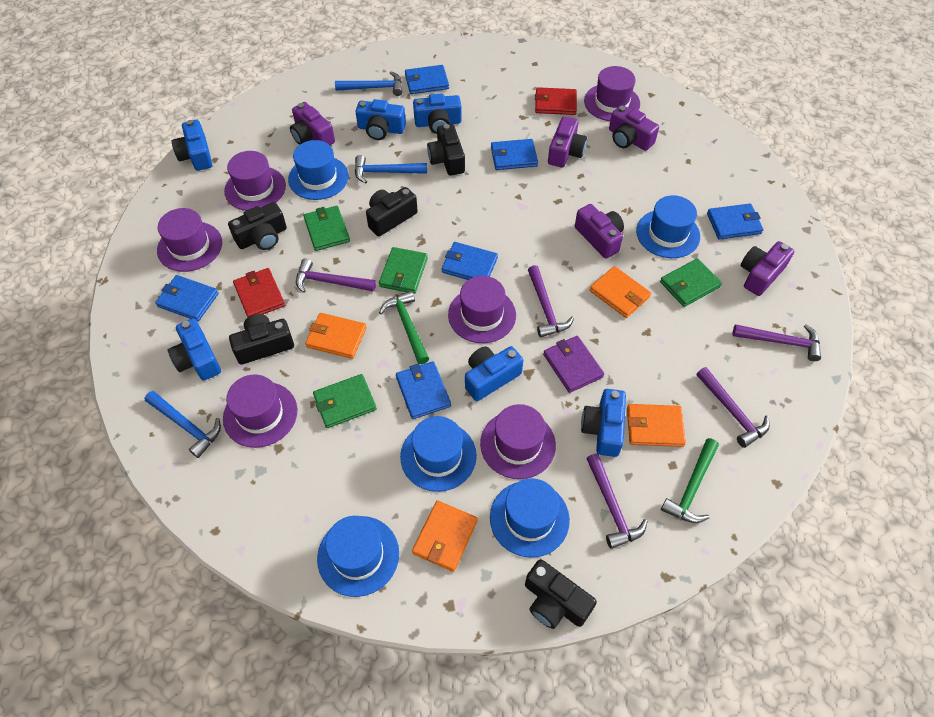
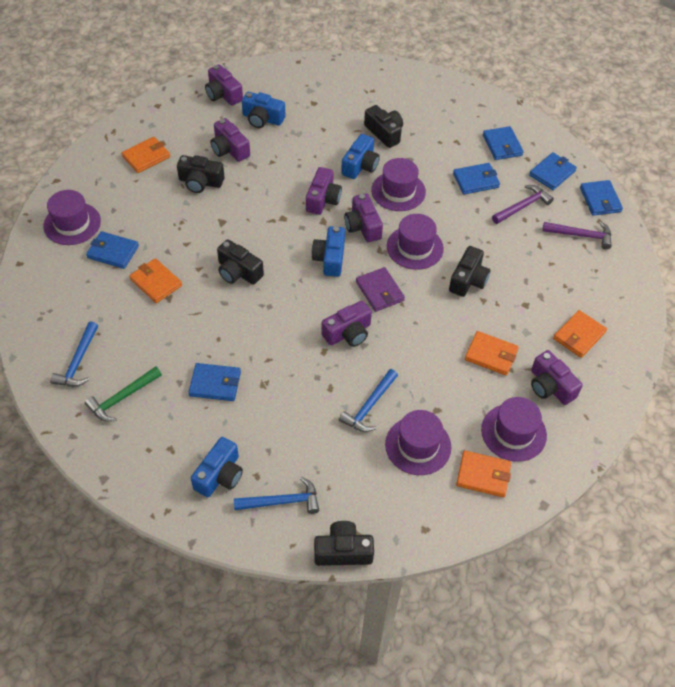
blue camera: [168,318,221,381] [172,120,212,171] [356,99,406,140] [413,93,462,134] [465,346,523,401] [581,389,626,457] = 6 -> [191,437,243,497] [242,92,286,128] [312,226,345,277] [341,134,380,179] = 4
blue hat: [288,140,349,200] [317,516,399,597] [400,416,477,492] [490,478,570,558] [636,195,700,258] = 5 -> none = 0
green hammer: [379,291,429,364] [661,438,719,523] = 2 -> [85,366,162,422] = 1
green wallet: [303,206,350,251] [313,374,377,428] [379,247,428,294] [660,258,722,307] = 4 -> none = 0
orange wallet: [305,313,367,359] [412,501,478,572] [590,266,651,318] [627,404,686,447] = 4 -> [121,137,170,173] [129,258,182,303] [456,451,511,498] [465,331,519,376] [553,310,607,358] = 5
purple camera: [290,102,335,145] [548,116,587,168] [575,204,624,259] [609,105,659,151] [740,241,794,296] = 5 -> [205,65,243,106] [211,118,250,162] [306,167,342,215] [321,301,372,347] [344,193,383,242] [531,350,583,405] = 6
purple hammer: [296,259,376,293] [528,265,574,337] [586,453,648,549] [697,367,770,448] [733,324,821,361] = 5 -> [492,185,554,224] [542,222,612,250] = 2
purple hat: [157,208,222,272] [223,374,297,448] [224,151,286,211] [448,276,516,343] [480,404,556,479] [584,66,640,121] = 6 -> [43,190,101,245] [371,158,426,211] [385,410,451,475] [387,214,444,270] [481,397,547,462] = 5
red wallet: [233,268,285,317] [535,87,577,115] = 2 -> none = 0

